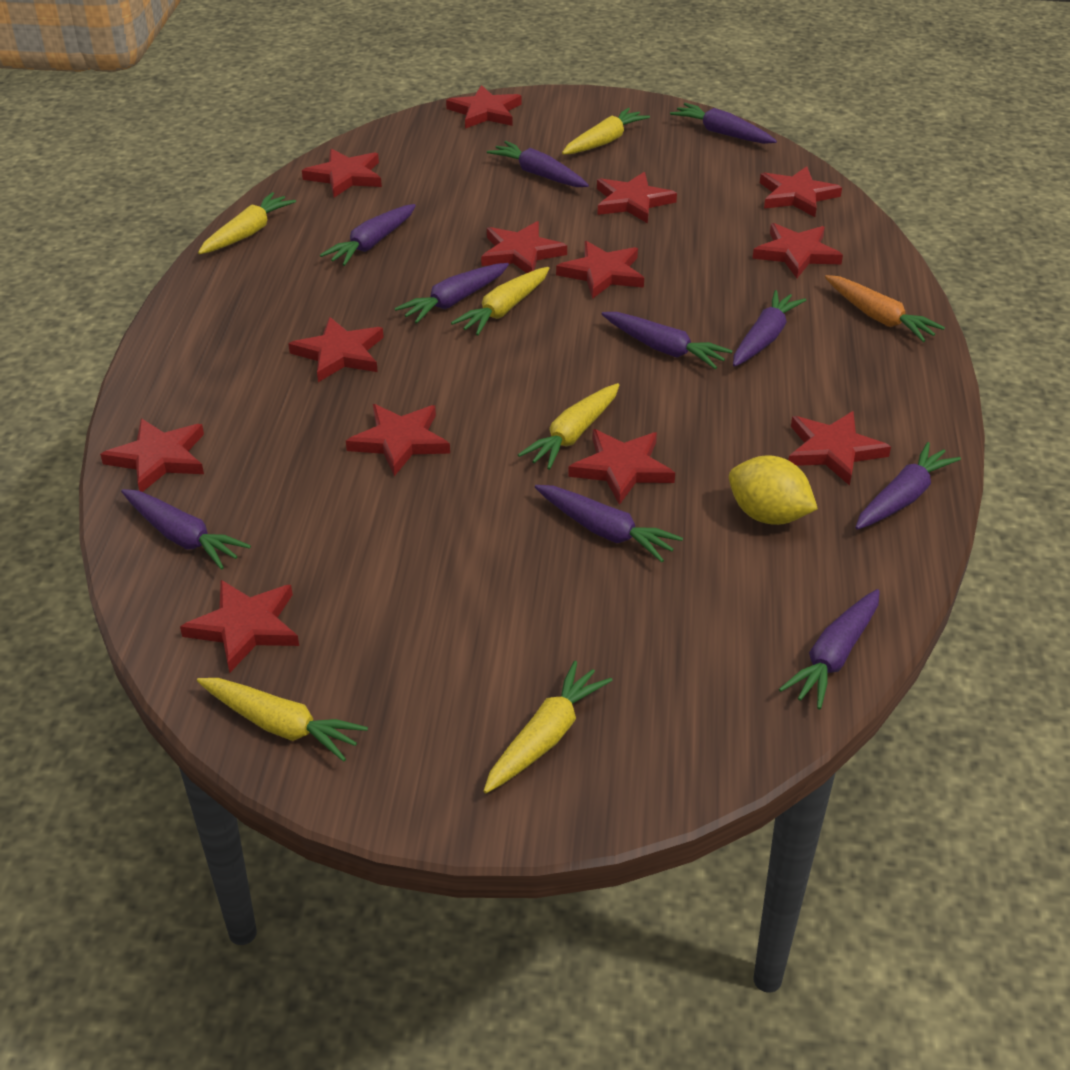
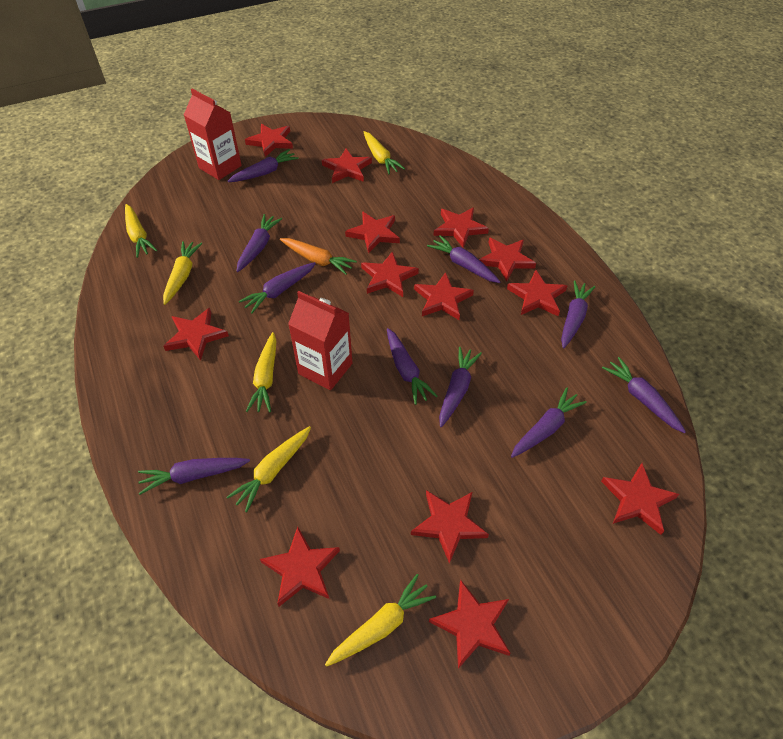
red carton: none = 0 -> [184,89,242,180] [288,291,353,390] = 2
yellow lemon: [729,455,818,525] = 1 -> none = 0

